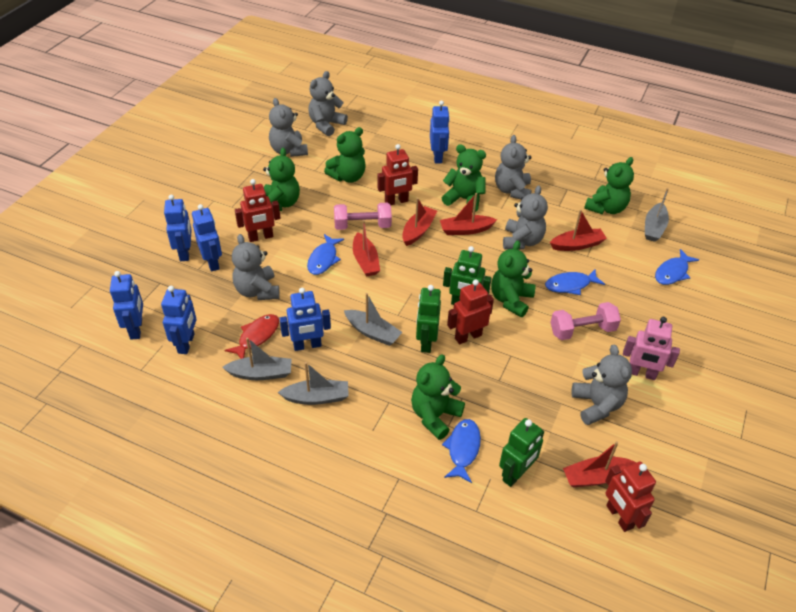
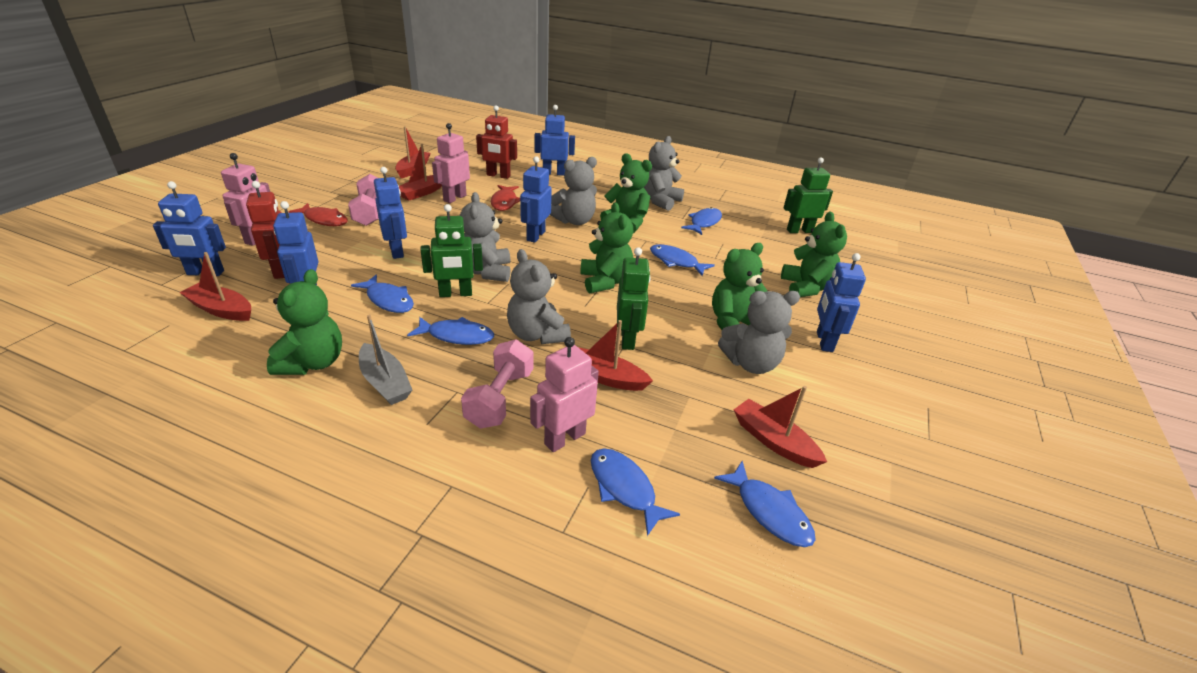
blue fish: [307,234,344,275] [442,419,481,483] [545,269,605,295] [655,249,699,285] = 4 -> [351,275,414,313] [407,317,494,345] [591,448,680,536] [650,244,715,276] [681,207,722,235] [714,461,816,547] = 6
green teddy bear: [263,148,300,211] [324,127,366,183] [411,355,465,440] [442,144,486,213] [491,241,536,317] [584,157,634,214] = 6 -> [267,269,342,375] [580,202,633,294] [600,153,652,233] [712,243,767,330] [781,212,847,297] = 5
grey boat: [222,337,292,380] [278,362,349,405] [344,293,402,346] [645,188,669,242] = 4 -> [359,314,412,405] = 1
grey teddy bear: [232,234,280,300] [269,98,308,157] [308,71,348,136] [495,135,532,199] [503,185,548,249] [572,344,632,425] = 6 -> [460,192,511,282] [507,249,571,344] [550,157,597,225] [644,136,684,211] [718,291,800,374] = 5
pink robot: [623,317,680,380] = 1 -> [221,153,270,246] [432,123,470,203] [530,337,599,452] = 3
red fish: [224,314,279,359] = 1 -> [288,203,348,226] [491,185,520,211] = 2
red robot: [235,179,281,242] [377,144,418,205] [447,279,494,344] [605,462,656,532] = 4 -> [246,181,285,279] [476,105,517,179] = 2

